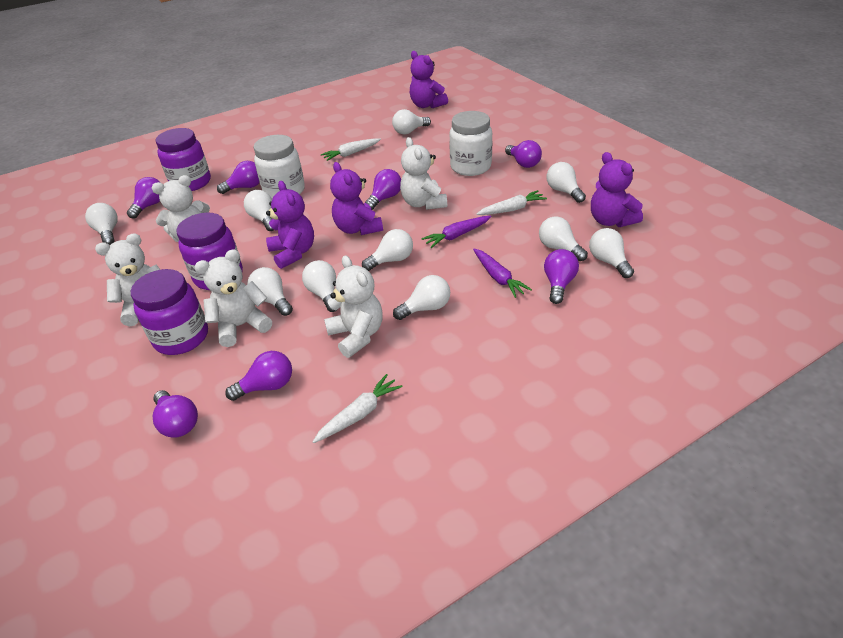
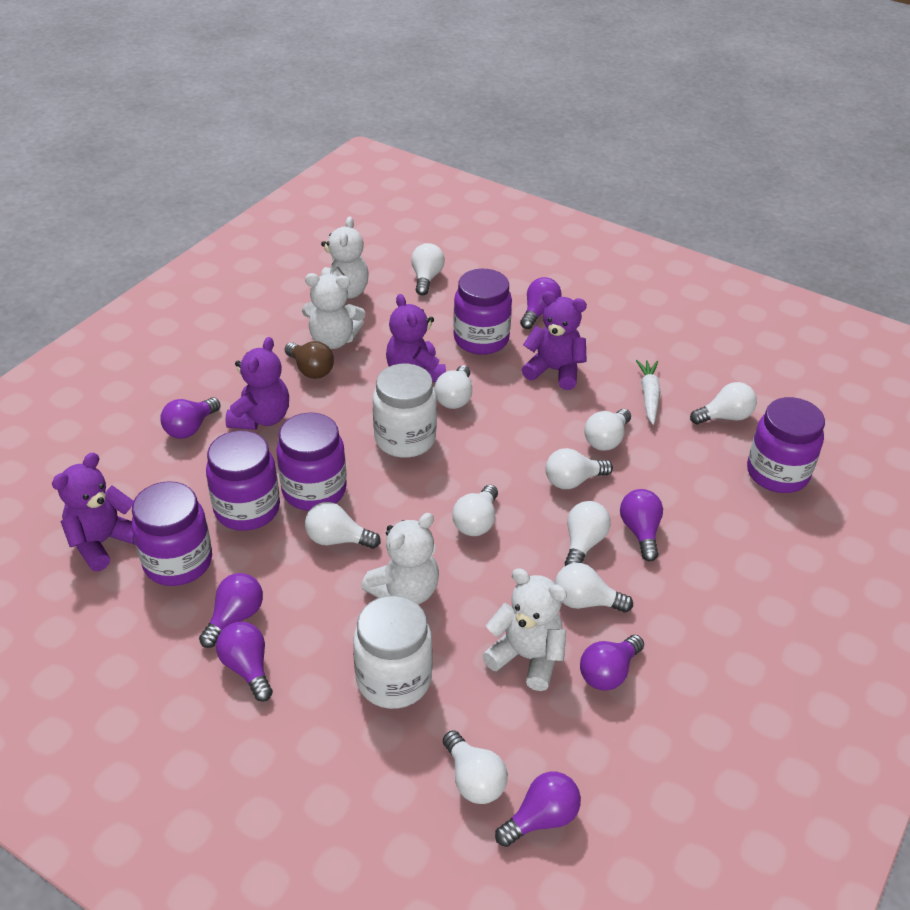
brown light bulb: none = 0 -> [285,341,334,379] = 1
purple carrot: [421,216,491,248] [473,249,532,298] = 2 -> none = 0
purple jar: [131,269,208,355] [156,128,211,191] [176,213,243,290] = 3 -> [132,481,212,586] [206,431,280,531] [276,412,347,511] [453,269,512,355] [747,397,825,493] = 5
white carrot: [313,374,403,443] [321,138,381,161] [477,190,547,215] = 3 -> [636,360,660,425] = 1
white teddy bear: [95,233,161,326] [152,175,210,242] [195,249,272,347] [324,256,383,358] [400,137,447,210] = 5 -> [302,273,365,349] [321,216,369,299] [361,513,439,604] [482,568,567,691] = 4

